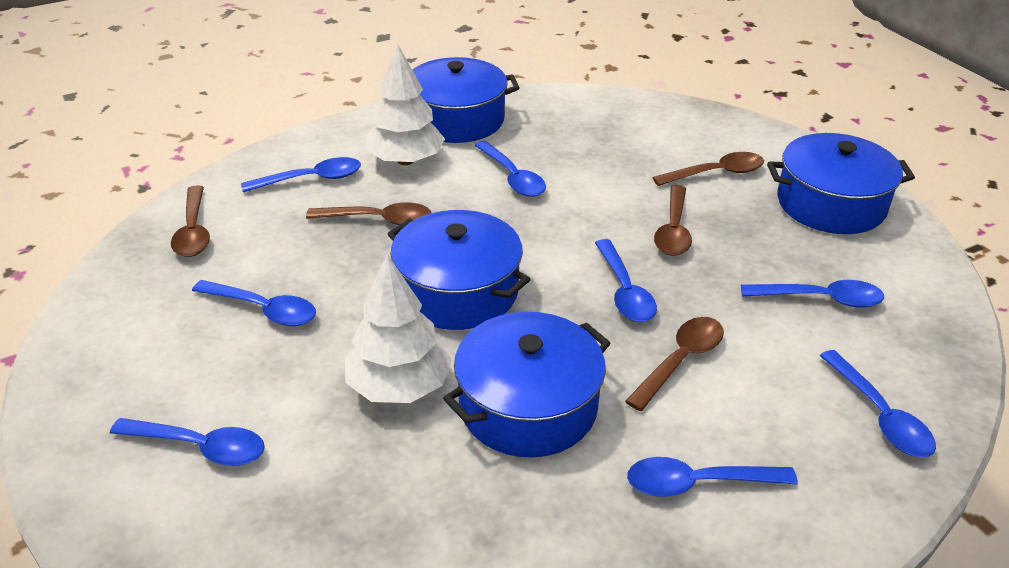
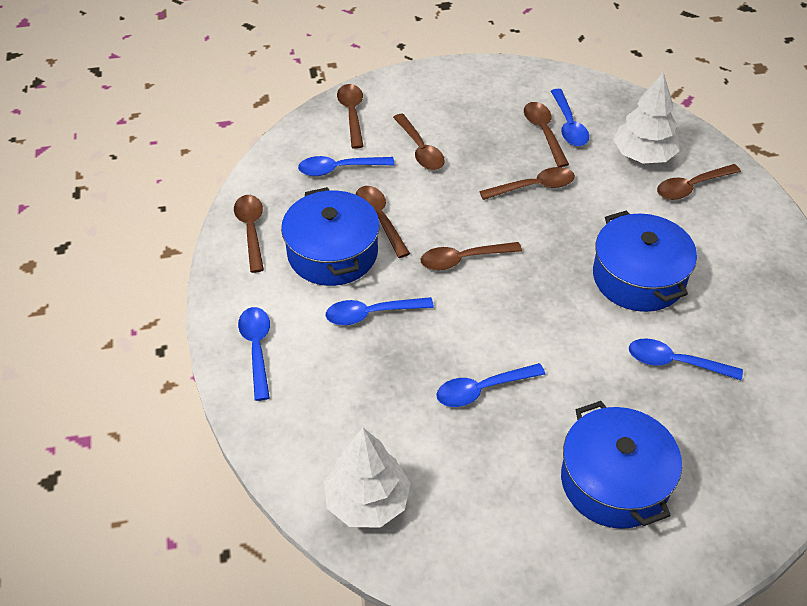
blue pot: [388,210,531,330] [413,57,520,143] [443,312,611,458] [767,133,915,234] = 4 -> [281,187,380,286] [561,401,682,529] [593,210,697,312] = 3
blue spoon: [110,418,265,466] [192,280,316,326] [241,157,361,192] [474,141,546,197] [595,239,657,322] [627,457,798,497] [741,280,884,307] [819,350,936,457] = 8 -> [238,307,270,401] [298,156,394,176] [326,297,434,325] [436,363,545,407] [551,89,589,146] [629,338,743,380] = 6
brown spoon: [171,185,210,257] [306,202,431,225] [625,317,724,411] [652,152,764,186] [654,185,692,256] = 5 -> [234,195,264,273] [337,84,364,149] [355,186,410,258] [393,114,445,170] [421,242,522,270] [480,167,575,200] [524,102,569,167] [657,164,741,200] = 8

